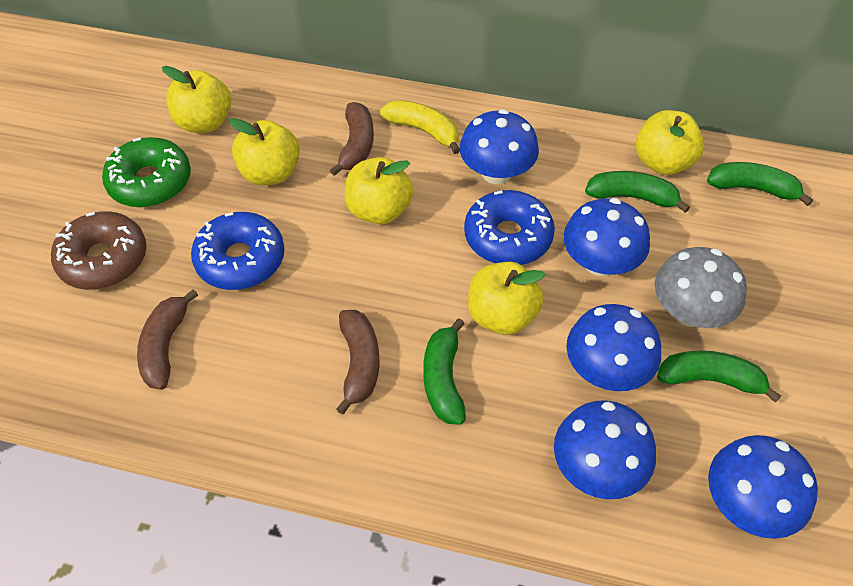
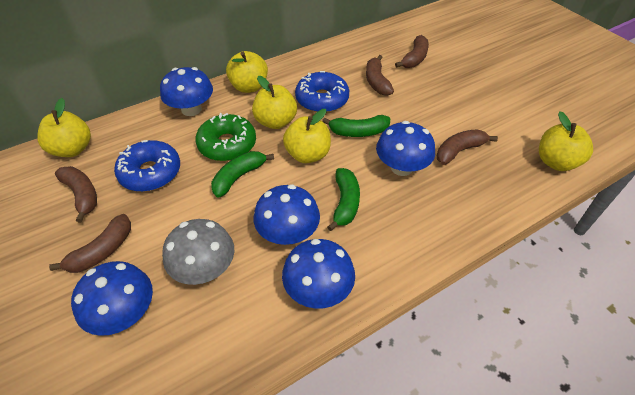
brown banana: [137,289,198,390] [330,102,374,176] [336,310,380,415] = 3 -> [49,214,131,273] [55,166,97,222] [366,55,394,96] [395,35,429,68] [437,129,498,165] = 5
brown donut: [51,211,146,290] = 1 -> none = 0
green banana: [423,318,466,425] [585,171,690,213] [657,350,781,403] [707,162,813,206] = 4 -> [211,151,274,198] [322,115,390,137] [327,168,360,231] = 3
yellow banana: [380,100,460,154] = 1 -> none = 0

